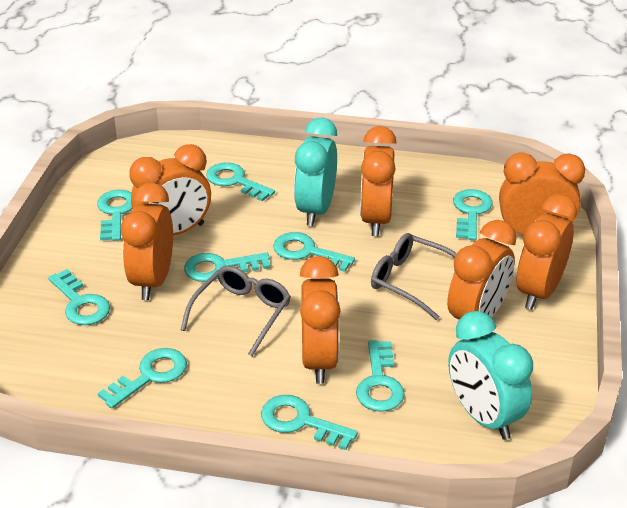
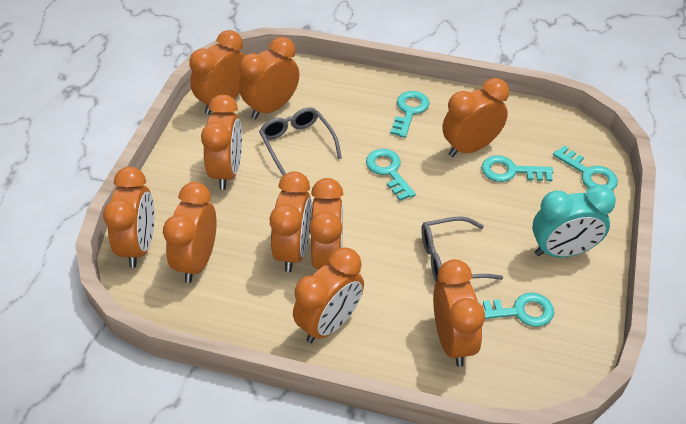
orange clock: [121,182,173,300] [129,144,211,236] [300,256,341,384] [360,126,397,236] [447,220,517,319] [499,152,585,236] [516,194,577,310] = 7 -> [103,167,155,268] [163,182,217,283] [189,30,244,115] [201,95,242,190] [239,37,299,119] [270,171,312,272] [293,248,364,343] [309,178,343,269] [433,259,485,367] [442,78,509,157] = 10
turquoise clock: [294,117,337,226] [448,311,533,440] = 2 -> [532,185,616,257] = 1
turquoise key: [48,269,110,325] [97,190,132,241] [98,348,187,409] [184,252,270,282] [206,162,275,201] [261,395,358,450] [273,232,355,272] [356,340,405,412] [453,189,493,240] = 9 -> [366,149,416,201] [390,91,429,138] [478,293,554,327] [482,155,553,182] [553,146,618,190] = 5

